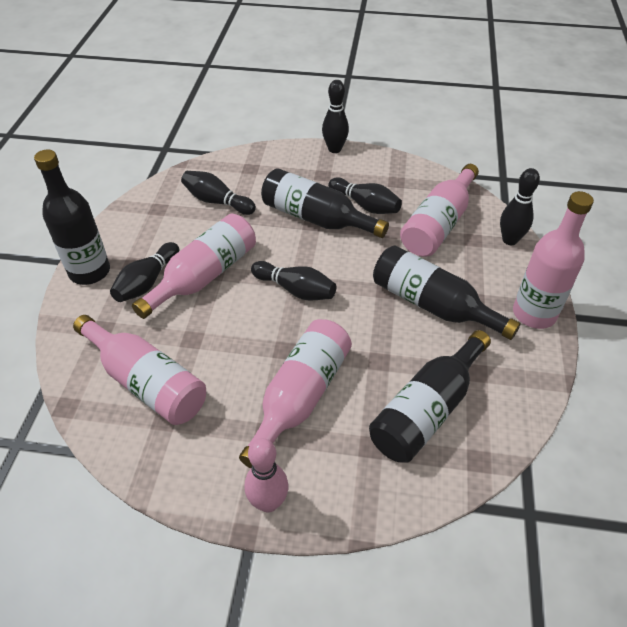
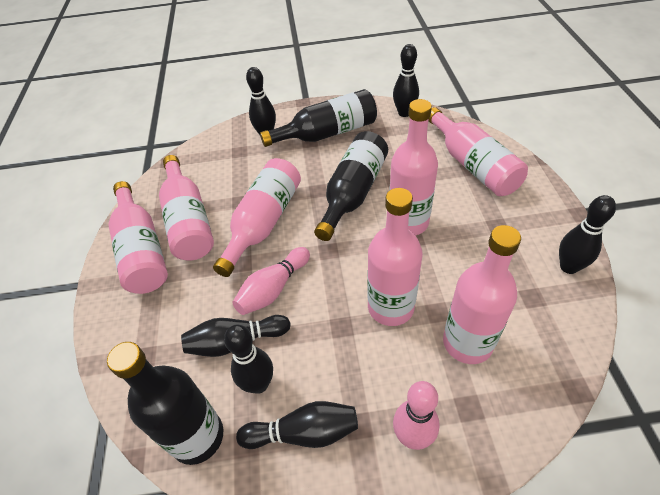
black bottle: [34,150,110,285] [261,168,389,238] [369,330,491,463] [373,245,521,340] = 4 -> [107,342,223,465] [260,89,377,147] [314,131,388,241] = 3
pink bottle: [73,315,206,425] [132,214,256,319] [239,319,352,468] [400,164,479,257] [513,191,594,329] = 5 -> [108,181,168,294] [159,155,214,260] [213,158,301,277] [367,188,423,326] [389,99,438,235] [428,107,528,196] [443,225,521,364] = 7
pink bowling pin: [245,438,288,512] = 1 -> [232,247,310,315] [393,381,440,450] = 2

